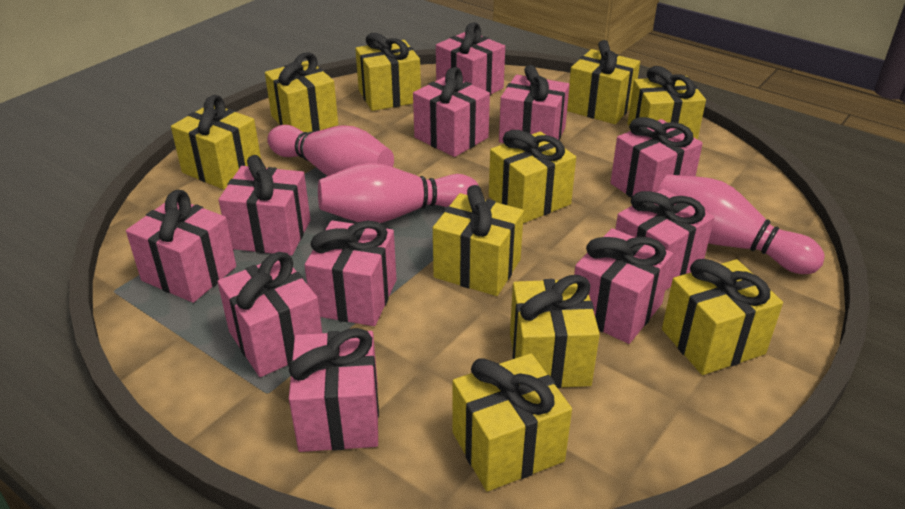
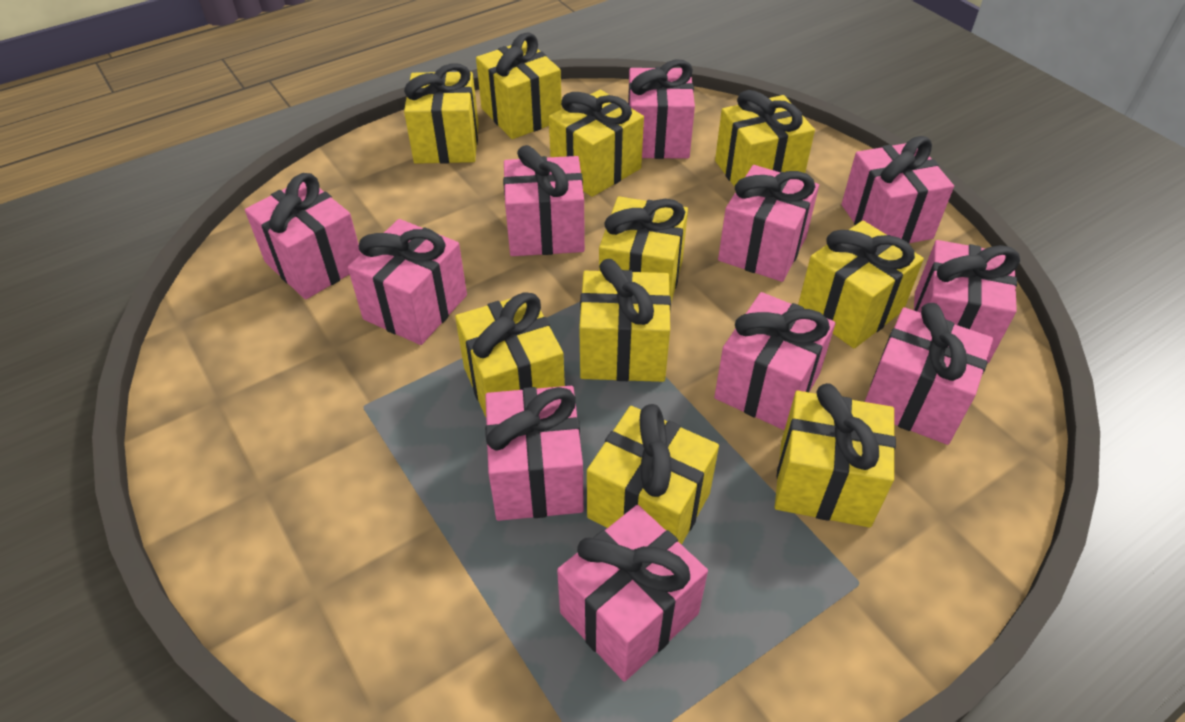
pink bowling pin: [267,125,394,176] [318,163,479,223] [657,174,825,274] = 3 -> none = 0

